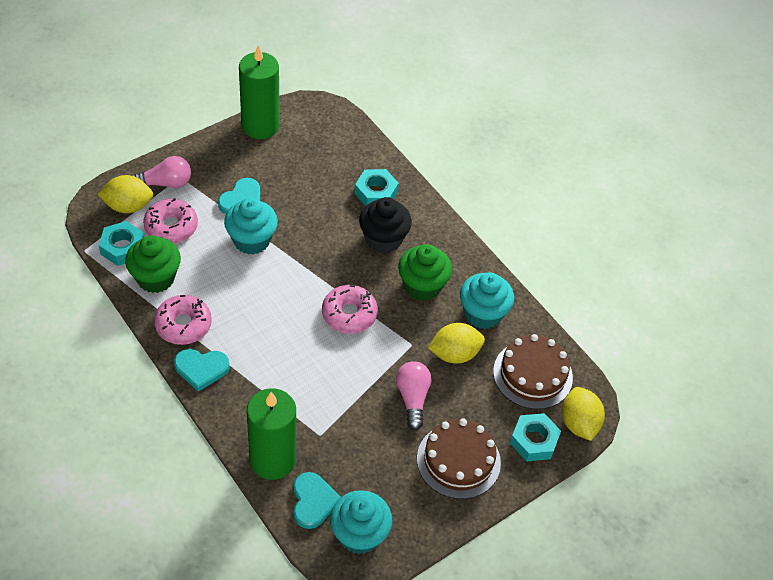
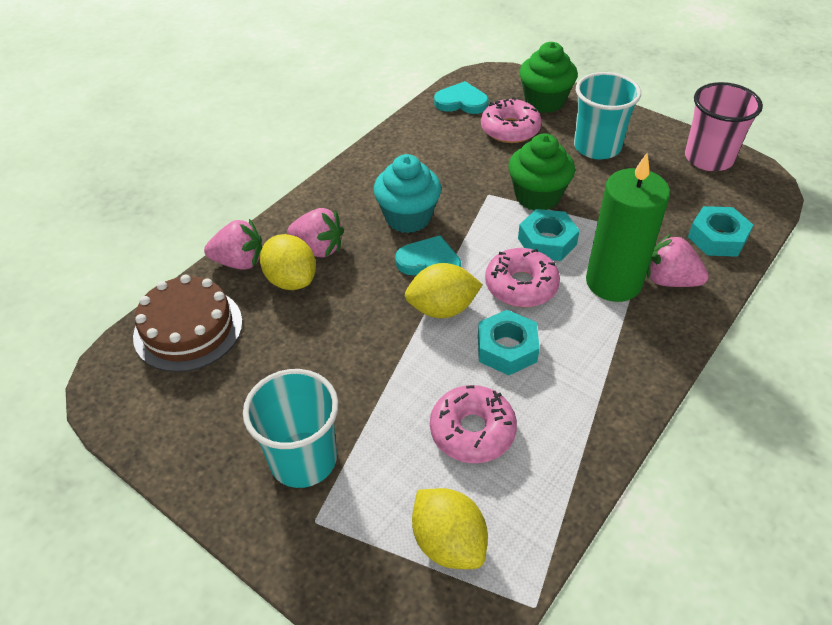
black cupcake: [359,197,412,253] = 1 -> none = 0
brown cake: [417,418,501,499] [493,334,573,409] = 2 -> [133,275,243,372] = 1
green candle: [239,45,280,139] [247,388,296,480] = 2 -> [586,153,670,302] = 1
pink cup: none = 0 -> [685,82,763,171] = 1
pink light bulb: [131,156,191,188] [396,361,432,430] = 2 -> none = 0
pink strawberry: none = 0 -> [204,219,262,270] [287,208,344,257] [647,234,709,287] = 3
turquoise cup: none = 0 -> [243,369,338,488] [574,72,641,159] = 2
turquoise cupcake: [224,198,278,254] [330,490,392,554] [460,272,514,329] = 3 -> [373,154,441,233] = 1
turquoise heart: [174,349,230,391] [218,178,260,214] [293,472,341,529] = 3 -> [395,236,462,275] [434,81,489,114] = 2

